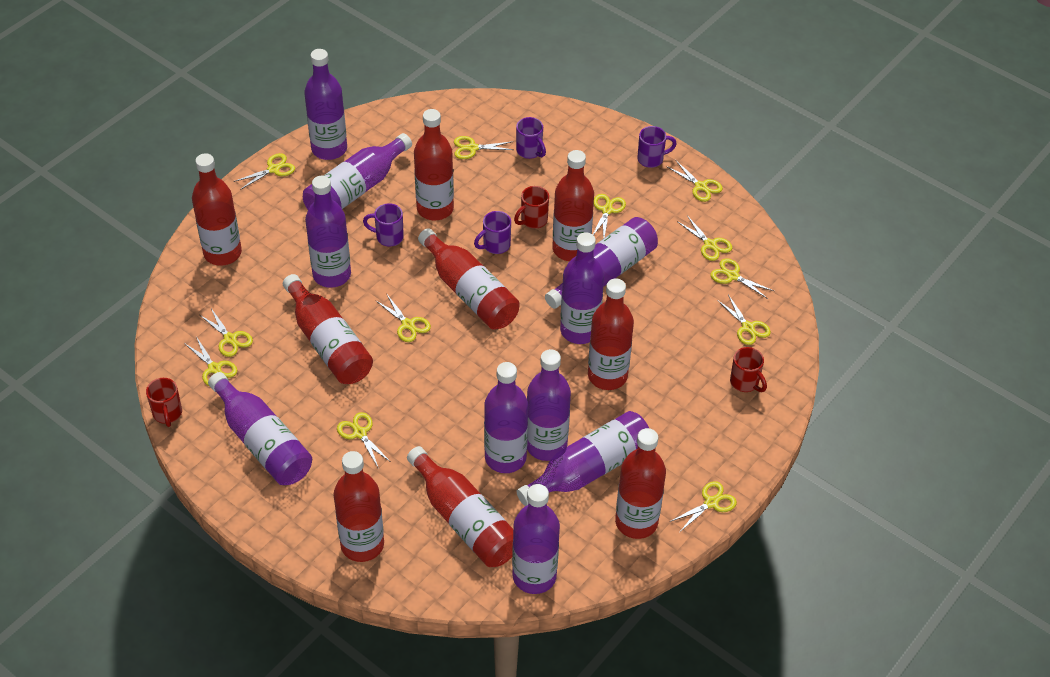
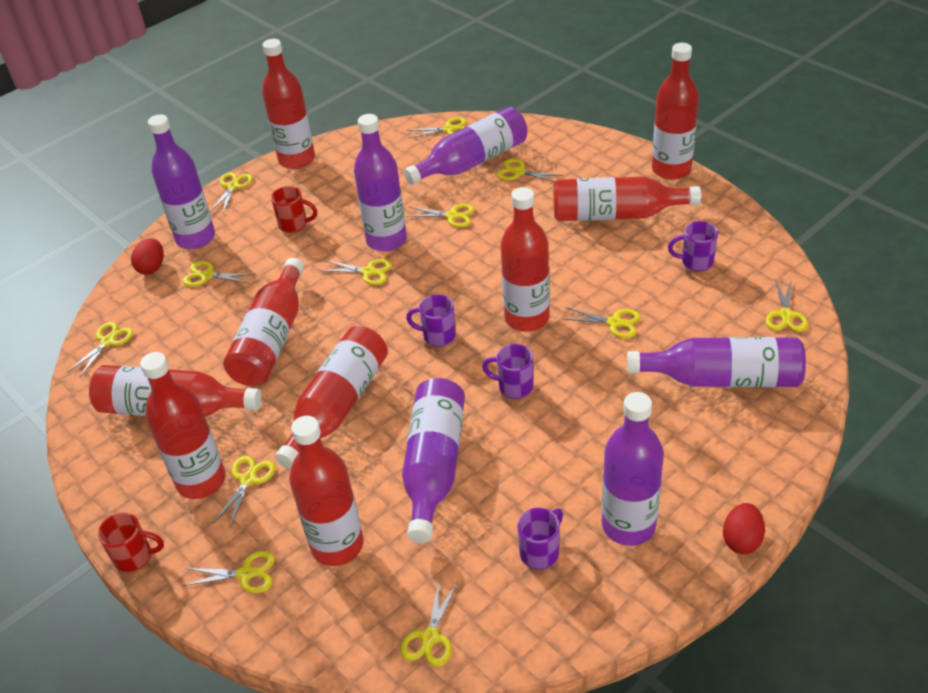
purple bottle: [208,372,312,485] [303,133,412,209] [304,49,347,160] [305,176,351,288] [484,362,528,473] [512,484,560,594] [517,411,649,506] [527,349,571,461] [545,217,658,309] [560,232,604,344] = 10 -> [148,114,215,249] [354,114,407,252] [402,378,465,543] [404,107,527,185] [602,392,664,546] [627,337,806,387] = 6
red egg: none = 0 -> [131,238,164,274] [723,503,765,554] = 2
red mug: [146,378,182,427] [514,186,549,229] [730,347,767,392] = 3 -> [98,512,164,573] [271,186,317,233] = 2

